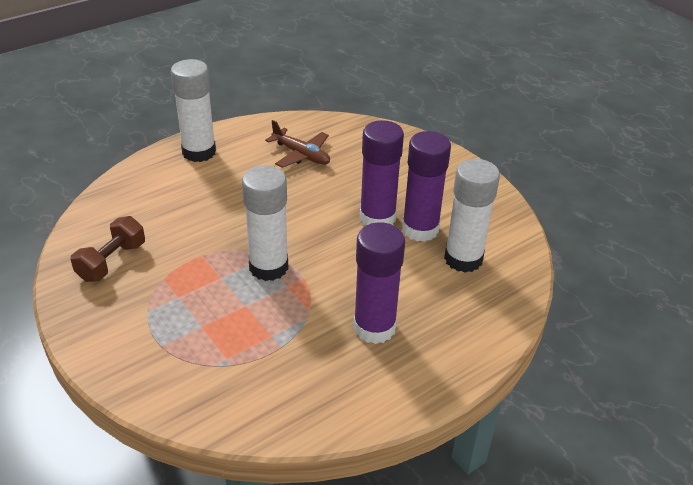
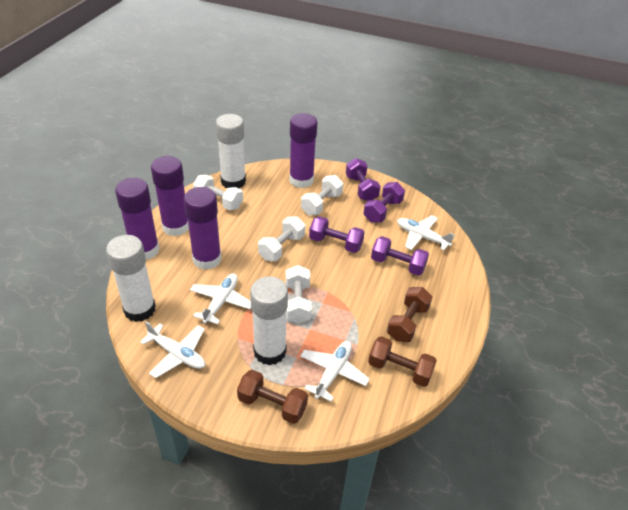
brown dumbbell: [70,216,145,282] = 1 -> [237,370,308,424] [368,336,437,387] [387,287,432,342] = 3
brown plane: [265,120,330,168] = 1 -> none = 0
purple dumbbell: none = 0 -> [309,216,365,253] [346,158,381,201] [363,182,405,222] [371,236,429,276] = 4
purple glue stick: [353,222,405,344] [360,120,404,225] [402,131,451,242] = 3 -> [115,178,160,260] [151,156,189,236] [184,187,221,270] [289,113,317,188] = 4
white dumbbell: none = 0 -> [193,175,243,210] [258,216,305,261] [286,265,312,324] [301,175,343,215] = 4
white plane: none = 0 -> [140,321,205,378] [190,273,251,324] [300,341,369,401] [397,215,454,250] = 4

